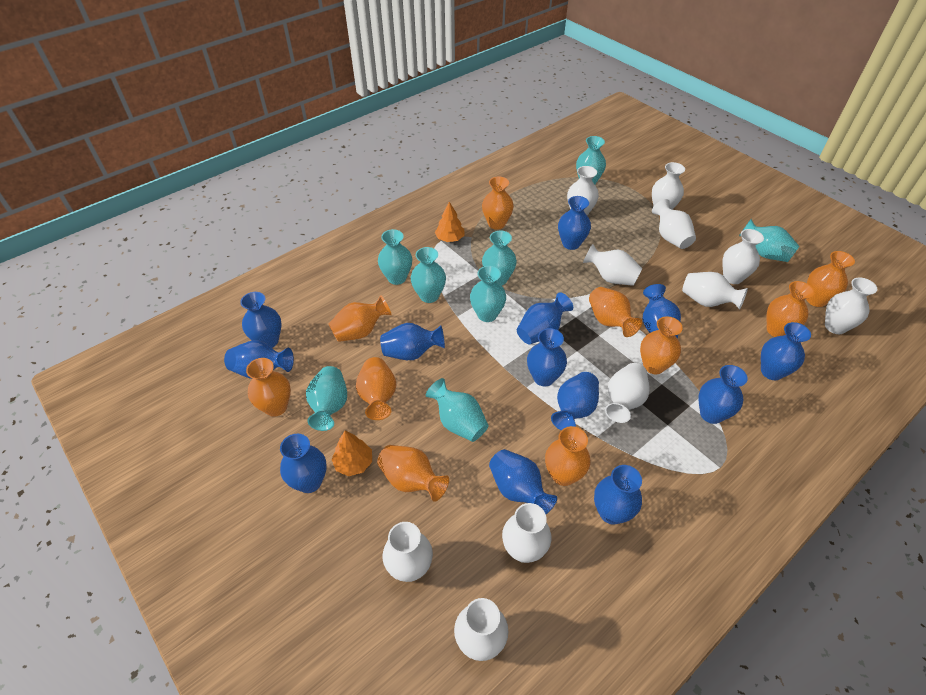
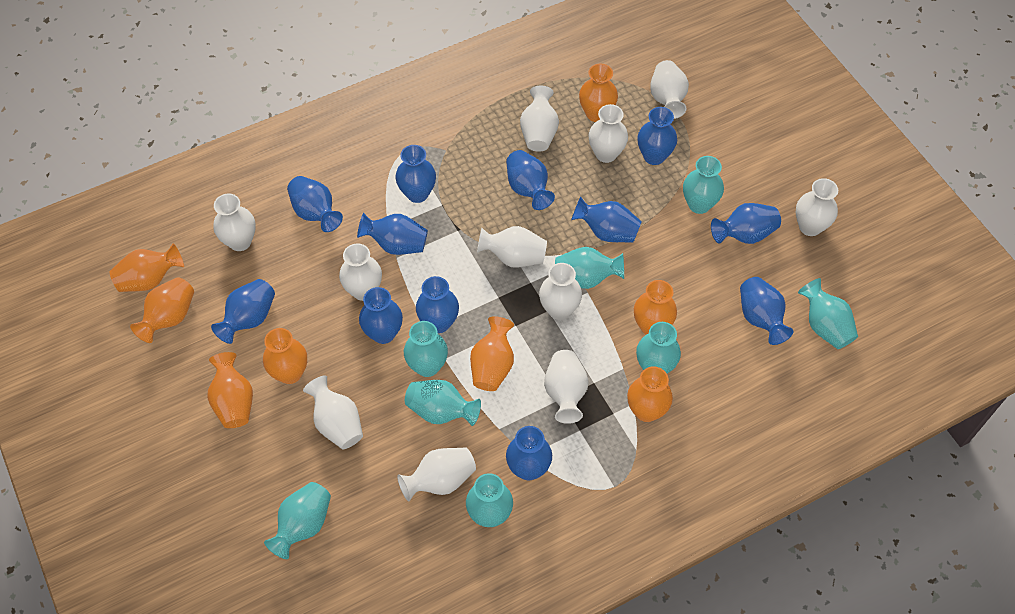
blue vase: [224,340,294,379] [240,292,281,348] [280,434,326,493] [380,323,445,360] [489,449,557,514] [517,292,573,345] [527,328,567,387] [551,372,599,430] [558,196,591,250] [594,465,642,525] [642,284,681,339] [699,365,748,424] [761,322,811,380] = 13 -> [211,279,275,344] [287,176,343,232] [357,213,428,255] [359,287,403,344] [395,145,436,203] [416,276,459,333] [506,150,555,210] [506,426,552,480] [571,196,642,243] [637,107,677,165] [711,203,781,244] [740,277,793,345] = 12
orange tree: [331,431,372,476] [435,202,464,242] = 2 -> none = 0
orange vase: [246,358,291,417] [329,295,392,342] [356,357,397,420] [377,445,449,502] [482,176,514,230] [545,426,591,486] [589,287,642,337] [640,316,683,374] [766,281,815,337] [806,251,855,307] = 10 -> [110,243,184,292] [130,277,194,343] [207,352,253,428] [263,328,307,384] [470,316,514,391] [579,64,618,122] [627,366,673,422] [634,280,677,335] = 8

